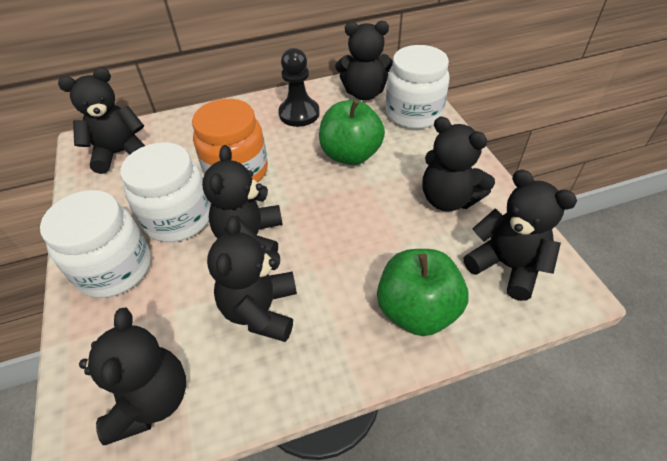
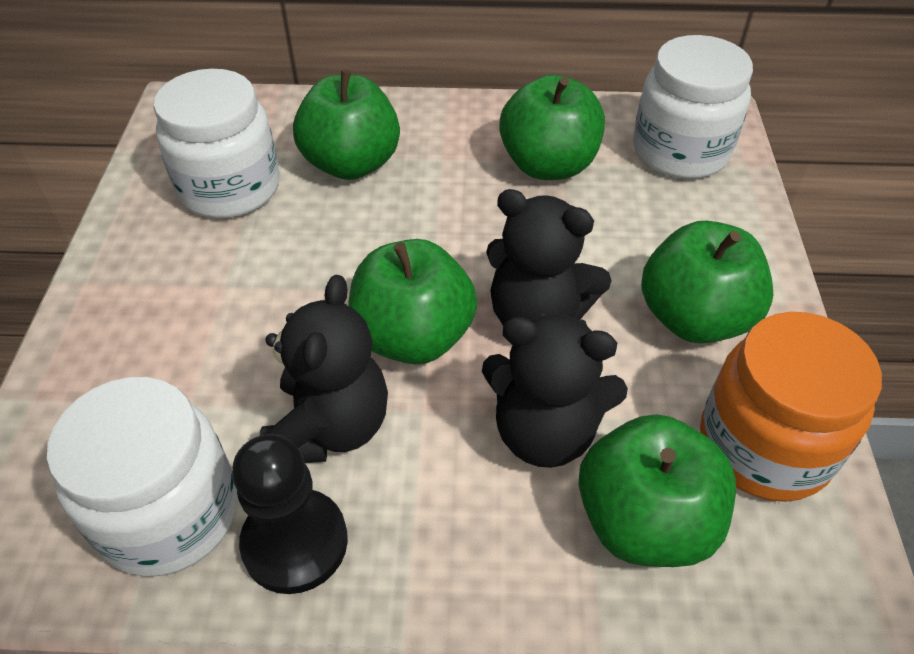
black teddy bear: [58,67,145,174] [79,307,186,445] [202,145,283,252] [207,216,297,342] [336,21,393,100] [422,117,495,211] [464,170,577,301] = 7 -> [260,275,388,463] [482,313,628,468] [486,189,612,326] = 3
green apple: [319,99,385,165] [377,249,469,336] = 2 -> [293,70,400,180] [348,239,477,364] [499,75,605,180] [578,414,736,567] [641,221,773,343] = 5

